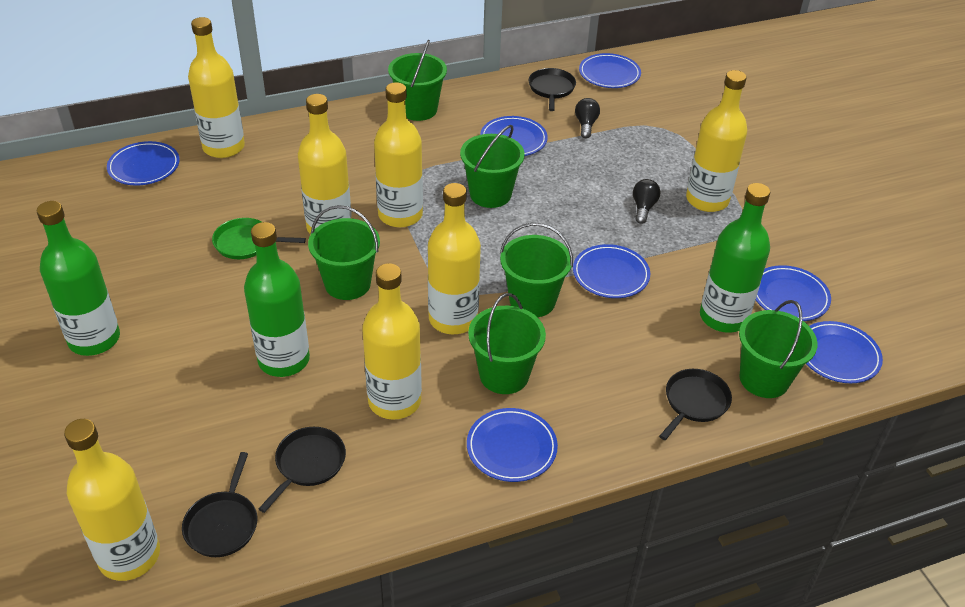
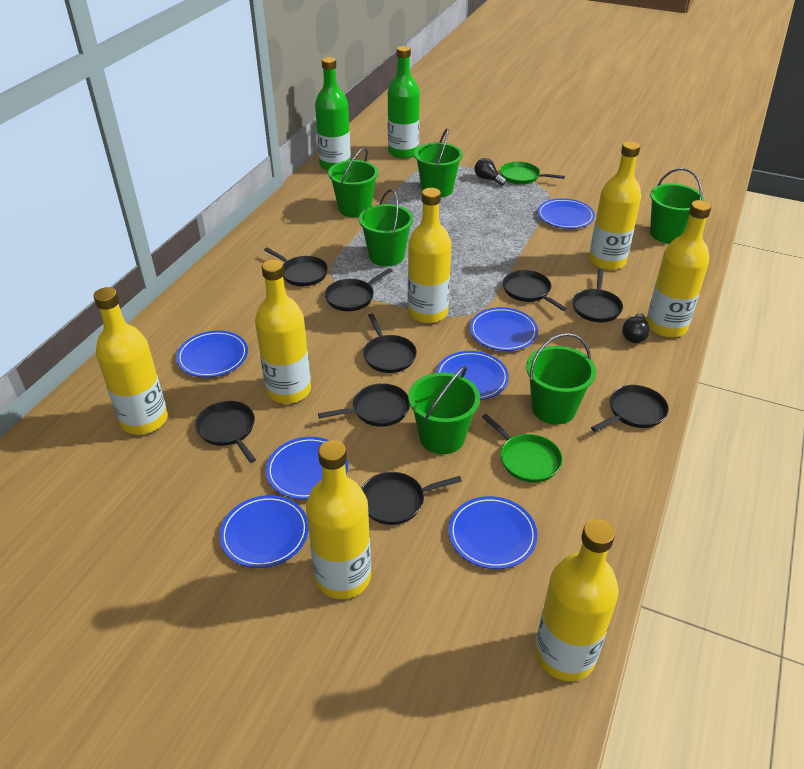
black pan: [182,452,257,557] [258,427,346,513] [529,68,576,111] [659,369,732,440] = 4 -> [195,401,256,463] [264,247,328,286] [318,383,410,427] [325,268,393,311] [362,472,462,525] [363,313,417,373] [503,270,567,311] [572,269,623,322] [591,385,669,432] = 9
green bottle: [37,201,120,356] [244,222,310,377] [700,183,770,333] = 3 -> [315,57,351,171] [388,46,420,159] = 2
green pan: [212,218,306,259] = 1 -> [482,414,562,483] [500,162,565,184] = 2

